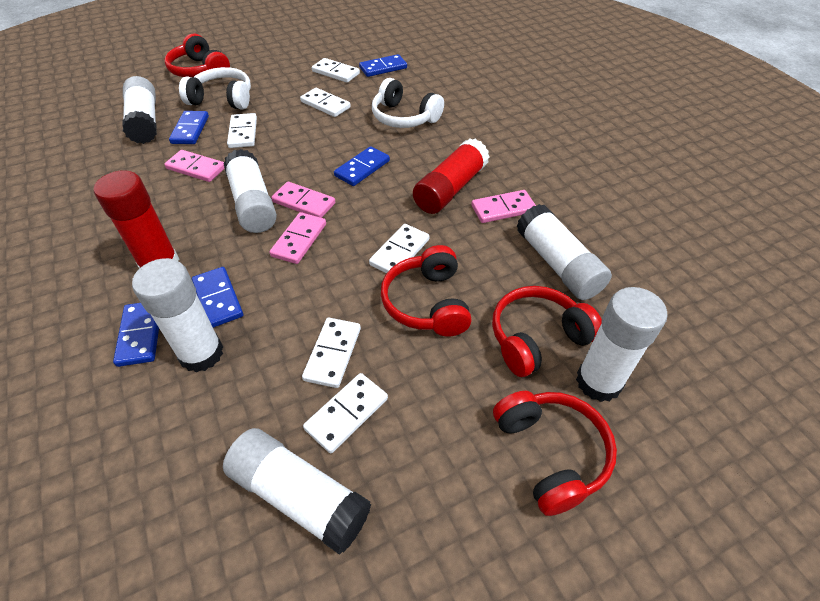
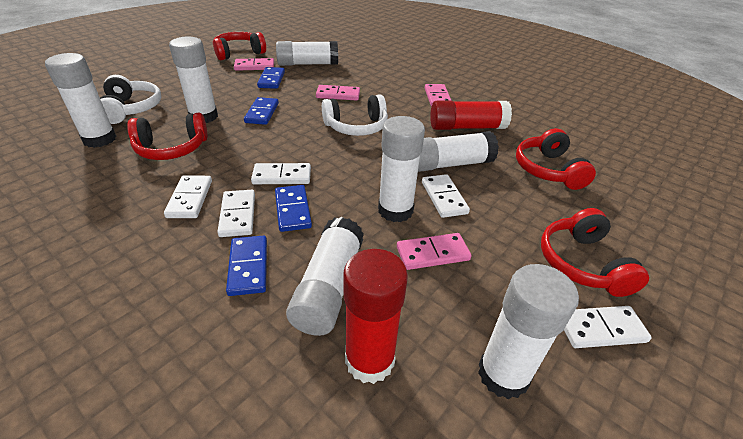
blue domino: [113,303,159,367] [169,111,209,144] [192,267,243,328] [334,146,390,186] [359,54,407,77] = 5 -> [226,236,267,296] [244,97,279,125] [257,67,285,89] [275,185,312,232] = 4
white domino: [227,113,257,148] [300,88,351,117] [302,318,361,388] [303,373,388,454] [312,58,360,83] [369,224,430,273] = 6 -> [164,175,212,218] [217,190,255,237] [251,163,311,184] [422,174,470,218] [564,306,652,348] = 5
white glue stick: [122,76,157,144] [132,258,223,372] [223,149,277,233] [223,428,371,555] [517,204,612,300] [576,287,667,402] = 6 -> [45,53,117,148] [169,36,218,123] [276,41,338,66] [286,217,364,336] [378,116,425,222] [418,131,499,172] [478,264,579,399] = 7

